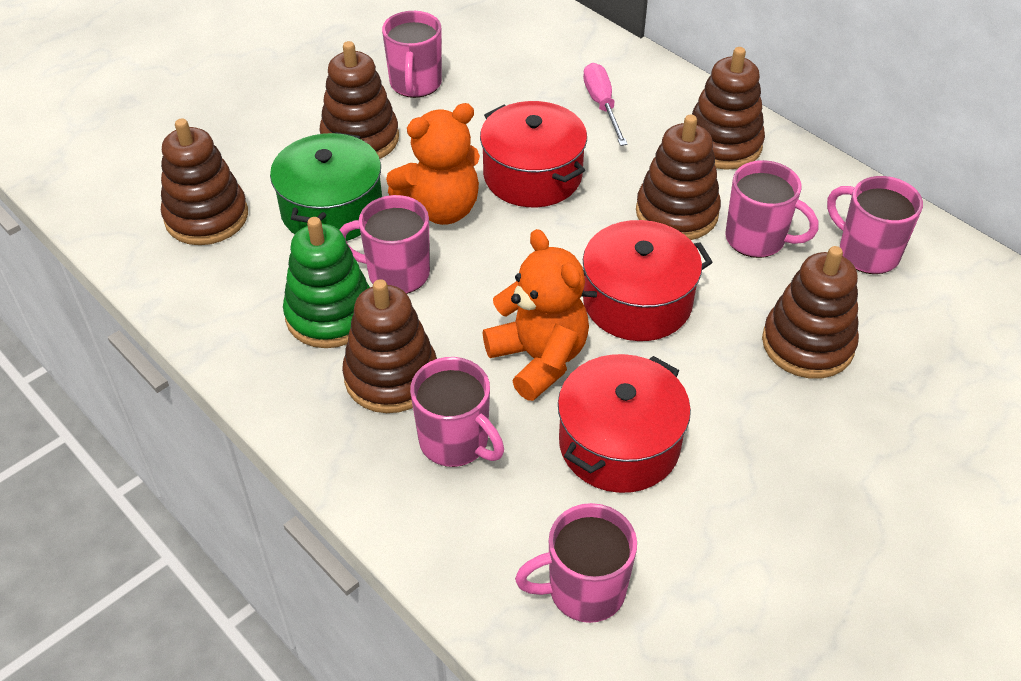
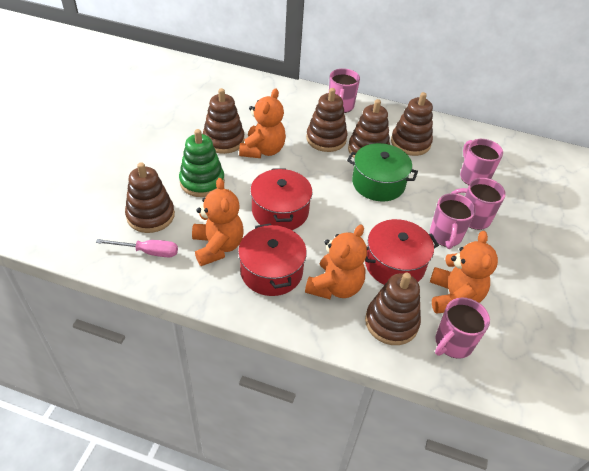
orange teddy bear: [386,103,480,225] [483,229,589,401] = 2 -> [192,178,244,266] [239,88,286,158] [305,225,367,299] [430,231,498,314] = 4
pink mug: [339,195,430,294] [382,11,442,98] [410,357,504,467] [515,503,637,623] [725,160,819,258] [827,176,923,274] = 6 -> [329,68,360,113] [430,193,476,249] [435,298,490,359] [452,178,506,230] [460,139,503,185] = 5

